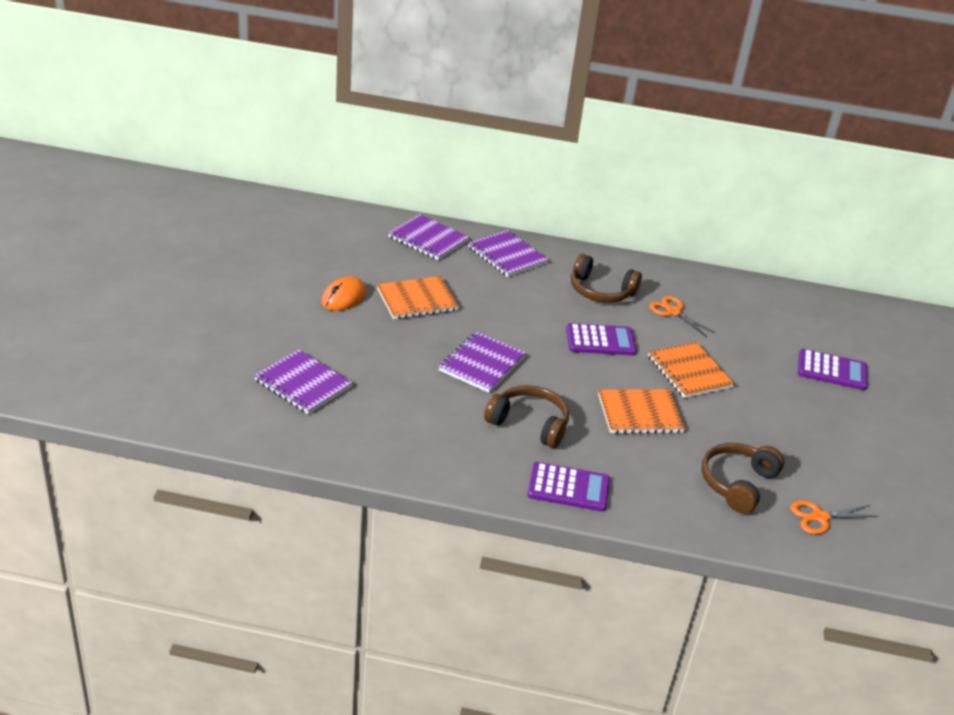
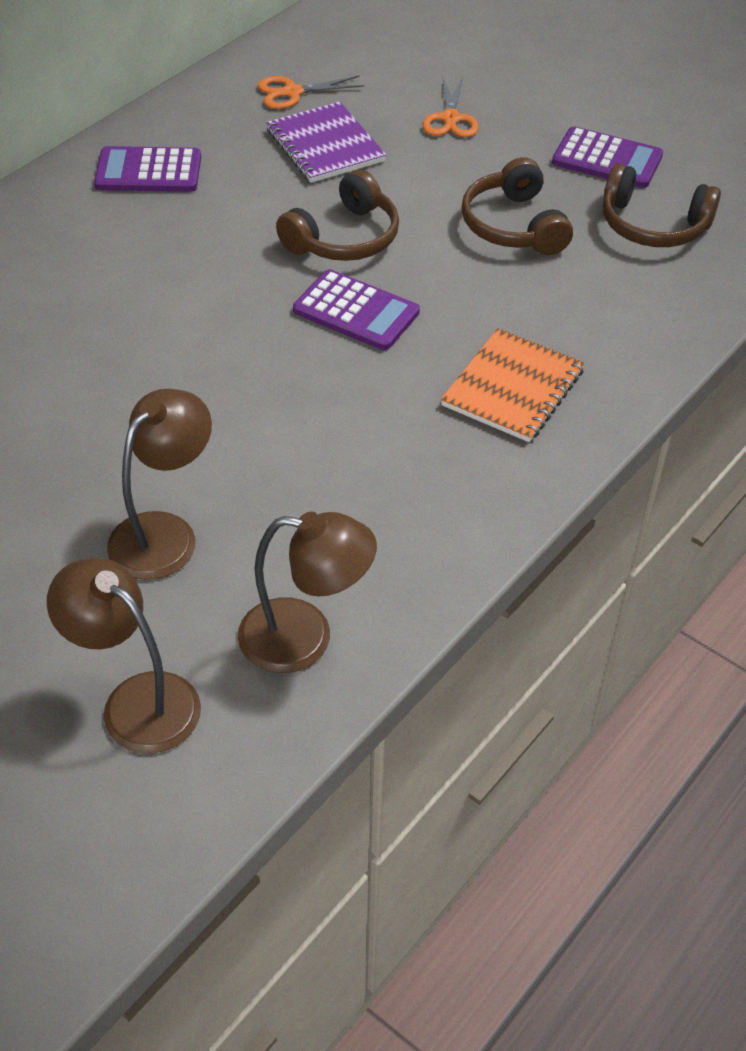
brown lamp: none = 0 -> [47,558,201,753] [107,389,212,580] [238,512,377,673] = 3
orange mouse: [322,276,366,311] = 1 -> none = 0
orange notebook: [377,276,459,319] [598,389,685,434] [648,342,735,398] = 3 -> [441,328,585,442] = 1
purple notebook: [254,350,352,414] [388,214,469,260] [438,332,526,393] [468,230,548,277] = 4 -> [266,102,386,183] = 1

